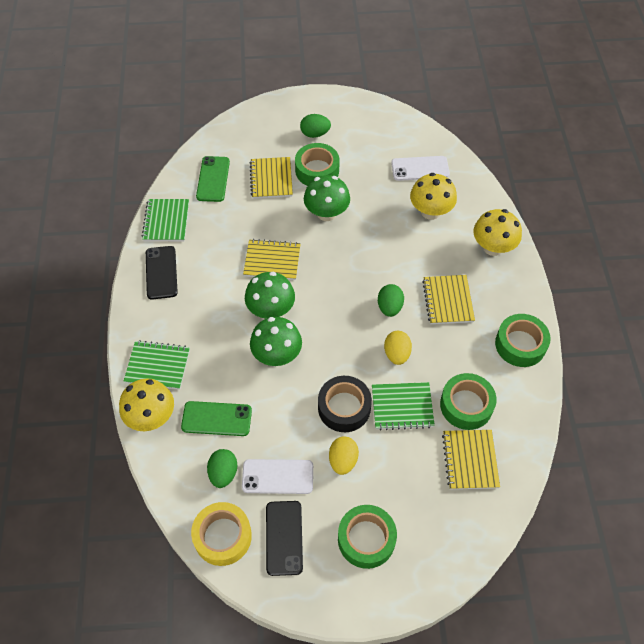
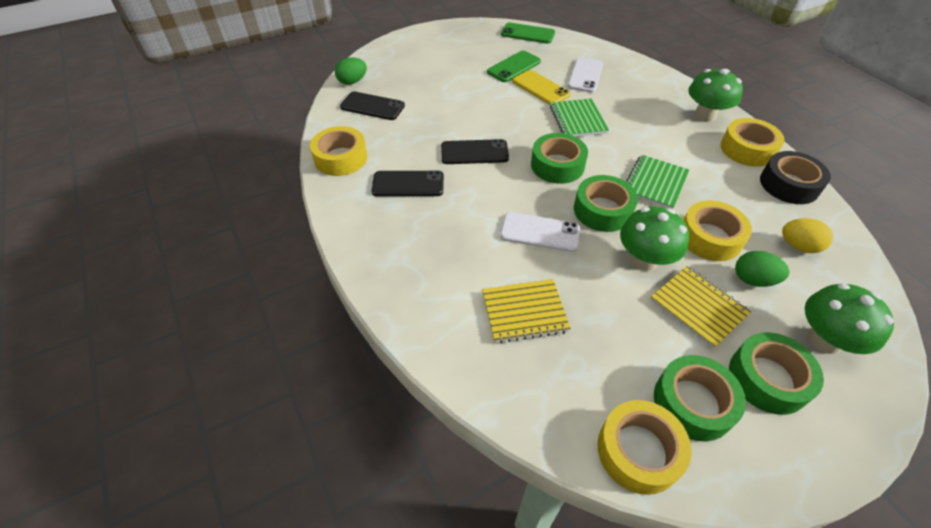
black phone: [146,246,178,300] [266,501,303,576] = 2 -> [340,92,405,120] [371,170,444,197] [441,139,509,164] = 3
green egg: [207,449,237,488] [300,114,331,138] [378,284,404,317] = 3 -> [335,57,367,85] [735,251,789,287] = 2
green notebook: [124,340,190,390] [141,199,189,241] [372,382,435,430] = 3 -> [550,99,609,137] [627,155,689,209] = 2
yellow egg: [329,436,359,475] [384,331,412,365] = 2 -> [782,218,833,253] = 1
yellow mushroom: [119,378,174,431] [410,173,457,220] [473,209,522,256] = 3 -> none = 0
yellow notebook: [243,239,301,280] [249,157,293,199] [422,275,475,324] [442,430,500,489] = 4 -> [482,279,571,343] [650,266,751,349] = 2
yellow phone: none = 0 -> [512,70,571,105] = 1
yellow tape: [191,502,252,566] = 1 -> [310,126,368,176] [597,400,692,495] [684,201,752,261] [721,118,785,167] = 4

